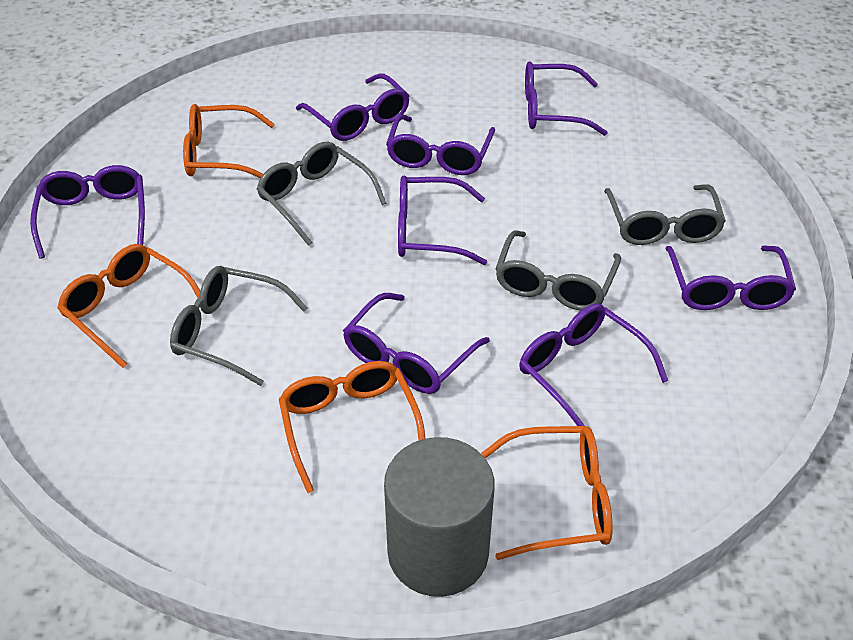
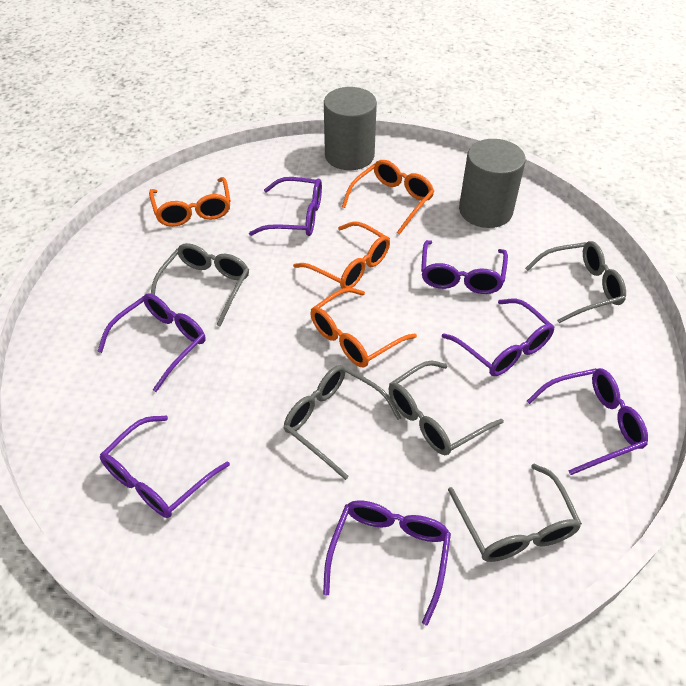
grey cylinder: [384,437,494,597] = 1 -> [324,87,377,170] [459,139,526,228] = 2
grey glasses: [170,266,307,386] [257,142,386,246] [495,230,621,310] [604,184,726,245] = 4 -> [151,243,249,327] [283,365,401,480] [389,360,504,455] [448,464,582,562] [525,241,626,323] = 5
purple glasses: [30,165,145,259] [296,73,410,141] [343,293,490,394] [386,114,495,175] [398,176,487,265] [519,303,668,426] [525,61,608,136] [665,246,796,310] = 8 -> [97,293,206,392] [100,416,230,518] [249,177,322,236] [323,500,451,625] [421,240,508,294] [442,299,554,376] [527,368,648,475] = 7

